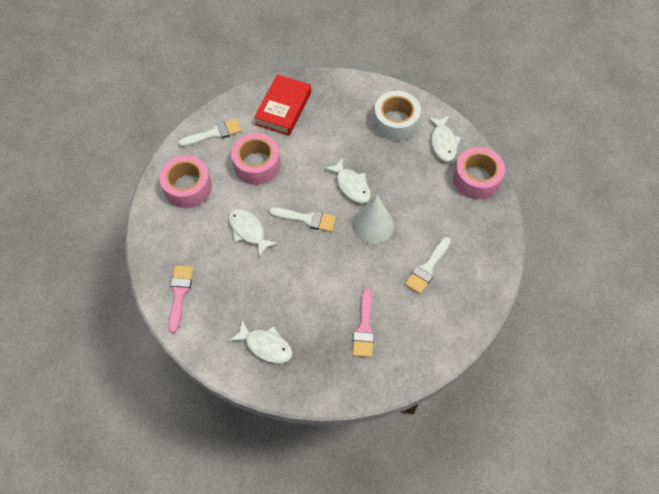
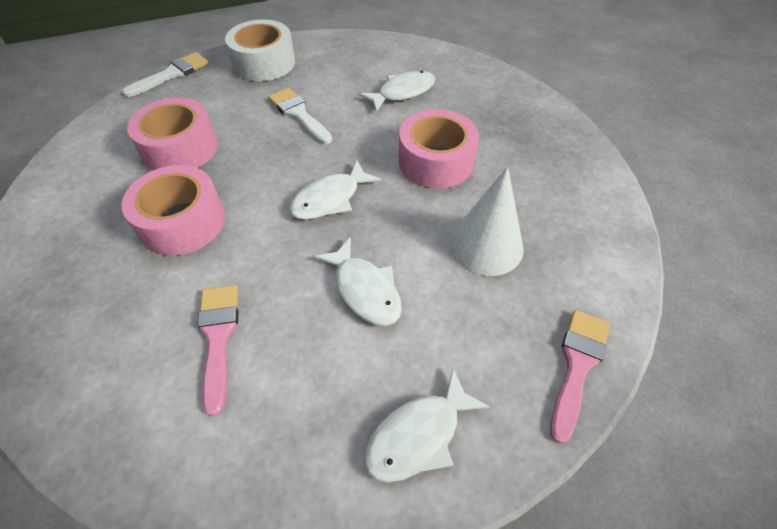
red book: [254,74,311,136] = 1 -> none = 0
white brush: [178,118,242,147] [269,207,336,232] [405,237,451,294] = 3 -> [122,52,209,97] [268,88,332,144] = 2

